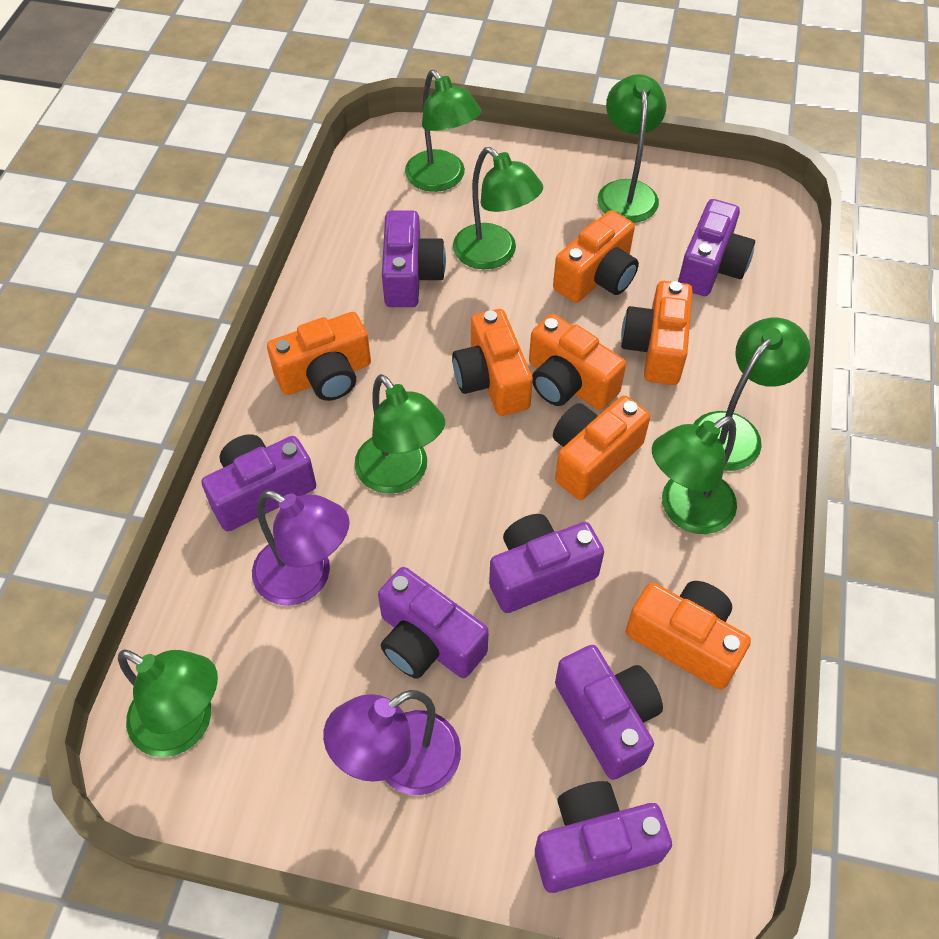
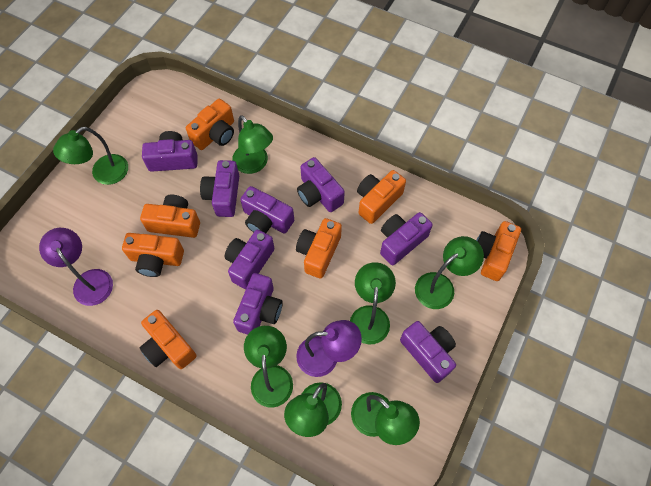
purple camera: [202,434,316,531] [378,567,489,679] [382,211,446,307] [489,514,604,613] [535,781,672,893] [555,645,663,780] [678,199,755,296] = 7 -> [142,131,197,172] [200,160,239,217] [224,230,275,289] [233,273,283,335] [240,186,294,234] [297,157,345,212] [380,212,433,265] [400,321,456,383] = 8

